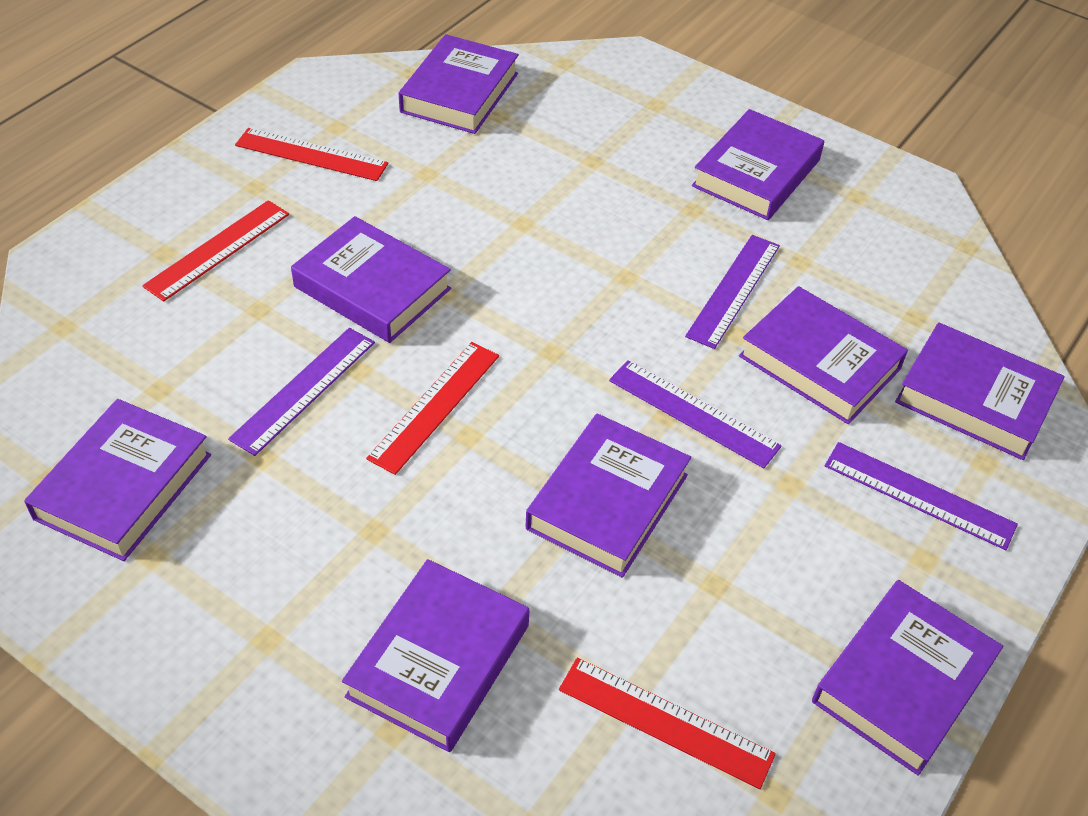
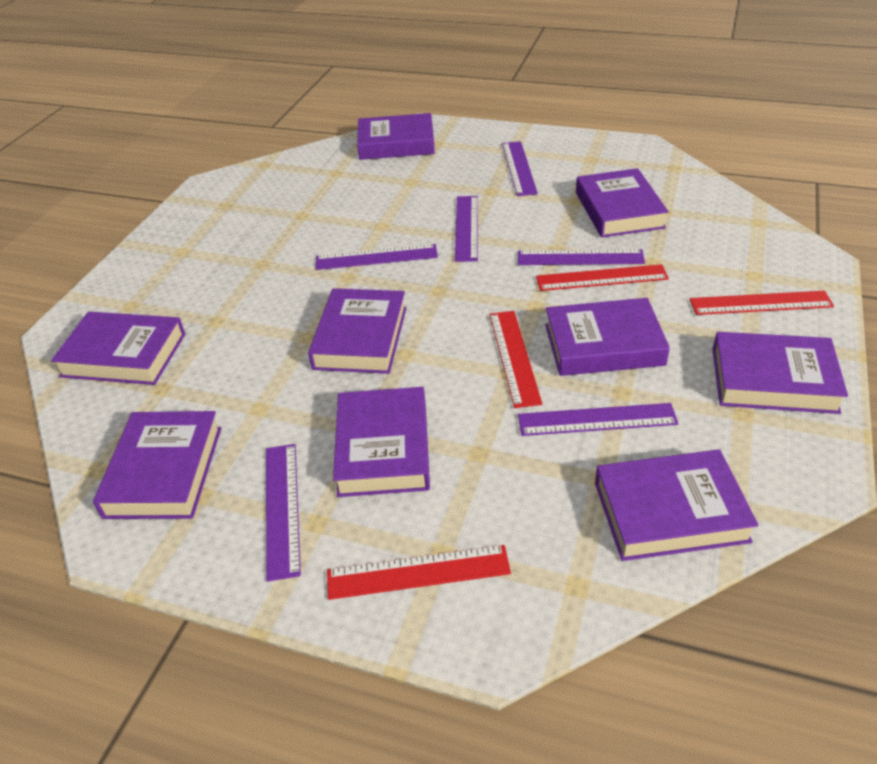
purple ruler: [228,328,375,456] [609,360,781,468] [685,235,780,349] [825,442,1018,550] = 4 -> [266,444,301,582] [316,244,438,270] [455,196,478,262] [502,141,538,196] [518,249,645,265] [518,403,679,436] = 6

